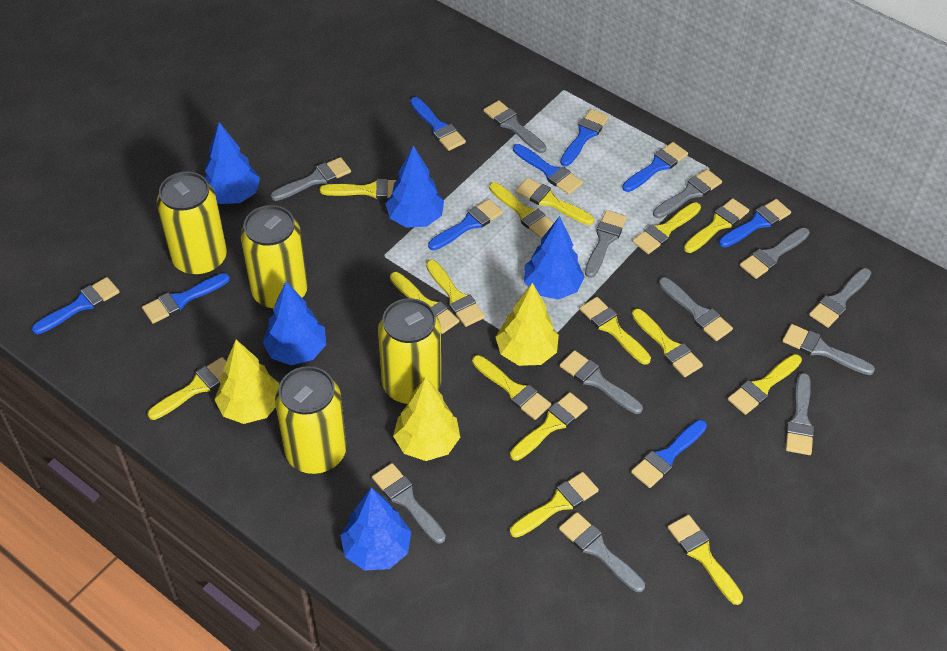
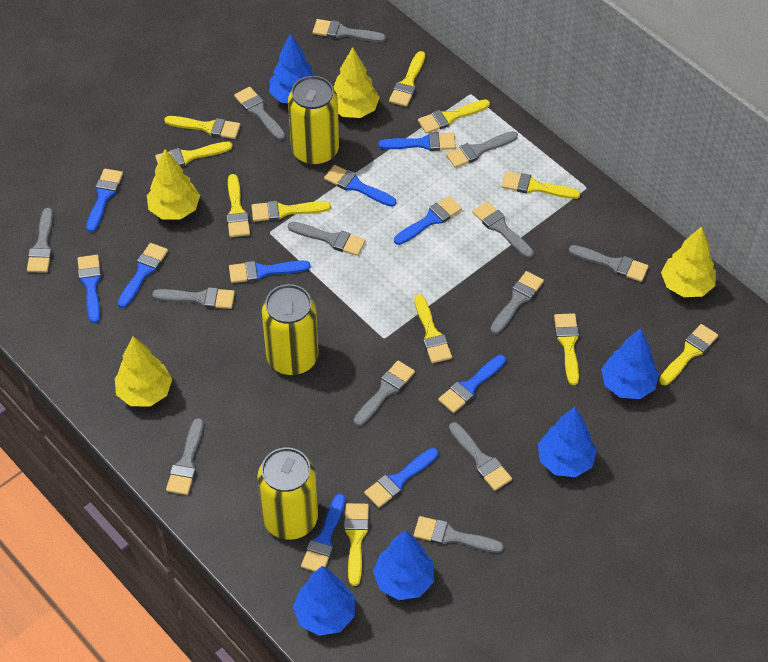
blue brush: [32,277,120,334] [142,273,230,324] [410,97,466,151] [428,199,503,250] [513,144,583,195] [560,109,609,166] [622,142,688,192] [631,420,707,488] [719,199,791,248] = 9 -> [78,255,101,323] [86,168,123,233] [117,243,168,308] [229,261,310,283] [301,494,345,572] [324,165,396,207] [364,448,438,508] [379,132,456,151] [394,196,462,245] [438,355,506,413] = 10
grey brush: [270,157,351,201] [372,463,446,543] [484,100,547,153] [559,512,645,592] [560,350,643,414] [585,210,627,278] [653,169,722,218] [659,277,733,341] [740,228,810,279] [782,324,875,375] [786,373,814,455] [809,268,871,328] = 12 -> [27,208,53,273] [152,287,235,309] [166,418,203,495] [234,87,285,140] [288,222,365,256] [313,19,386,42] [354,360,415,426] [414,516,504,553] [446,131,518,168] [449,422,512,491] [472,201,534,258] [491,271,544,334] [569,245,649,282] = 13
yellow brush: [147,357,226,420] [320,179,396,199] [390,272,459,334] [426,260,485,327] [472,355,551,420] [489,182,554,238] [510,392,588,461] [510,472,599,538] [516,178,594,225] [580,297,651,365] [632,309,703,377] [633,202,701,254] [668,515,743,605] [684,198,749,253] [728,354,802,415] = 15 -> [155,142,233,167] [164,116,240,139] [227,174,250,237] [251,201,331,222] [344,503,369,586] [389,51,425,107] [414,294,452,363] [418,99,490,134] [502,171,580,199] [554,313,579,385] [659,324,718,385] = 11
yellow can: [157,172,227,276] [241,205,308,309] [275,366,347,474] [378,298,441,404] = 4 -> [257,447,318,540] [262,284,319,375] [288,76,339,165] = 3
yellow tree: [214,340,279,424] [393,377,460,461] [496,283,559,366] = 3 -> [115,336,172,407] [147,149,200,219] [334,47,380,118] [661,226,716,297] = 4

